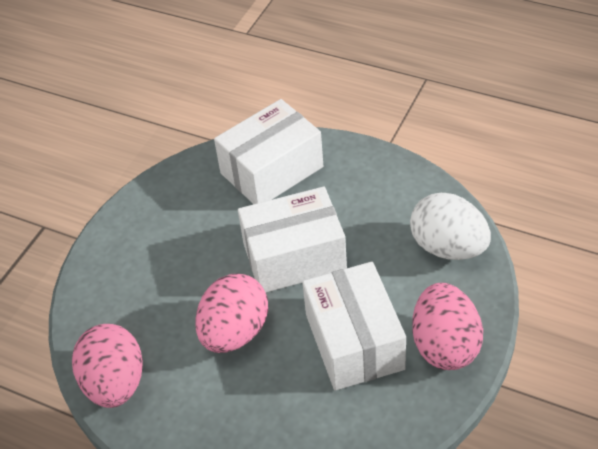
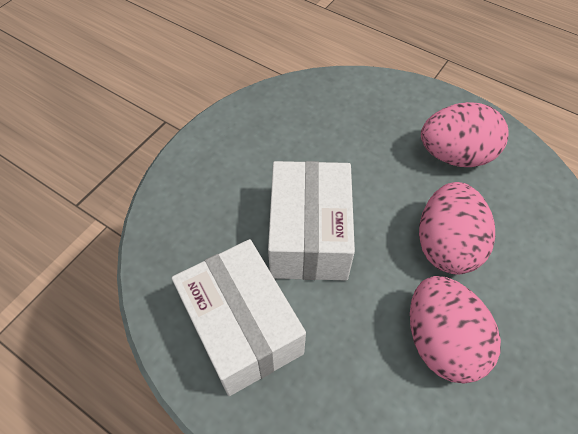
white box: [214,99,323,204] [238,187,347,293] [302,262,406,390] = 3 -> [172,239,306,396] [268,161,355,280] = 2
white egg: [410,193,491,260] = 1 -> none = 0

